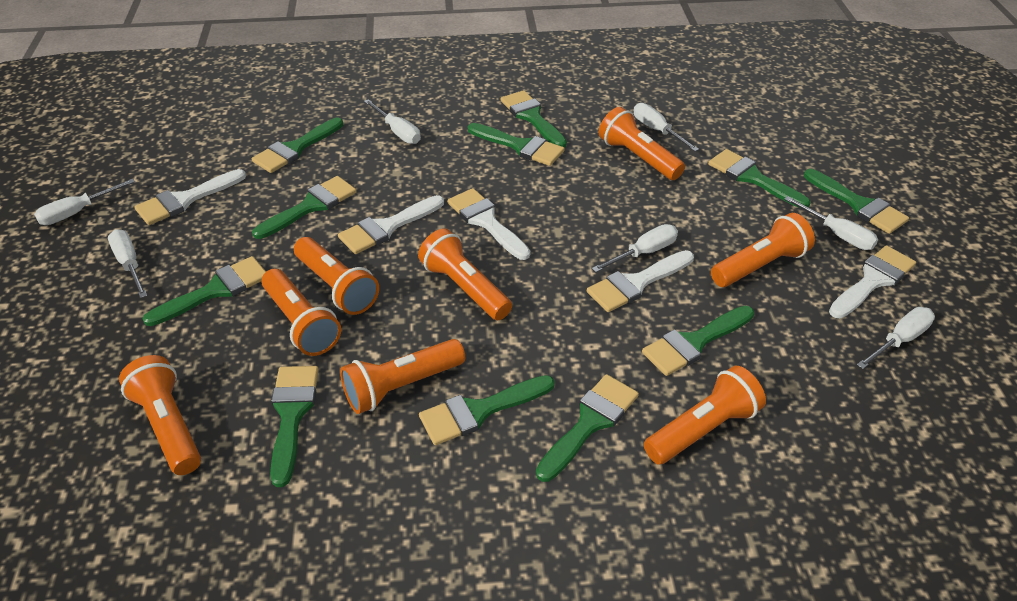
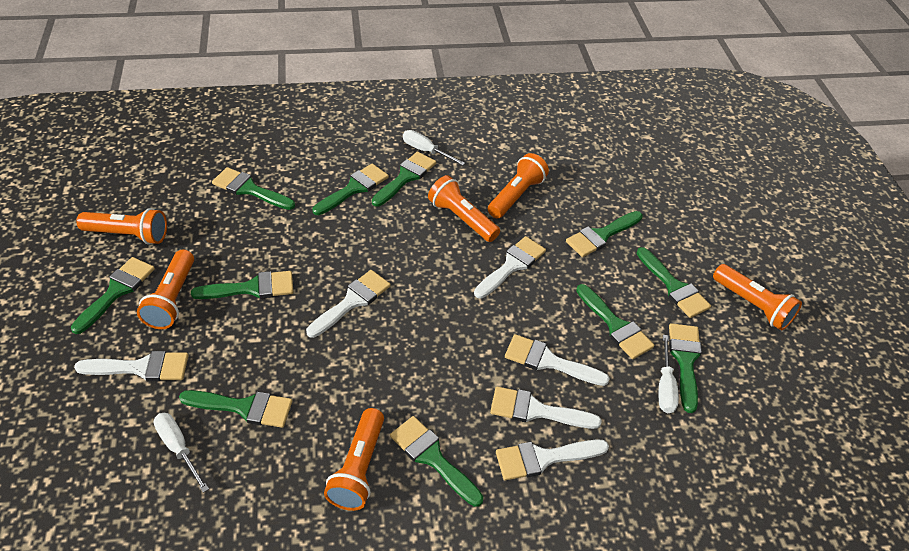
orange flashlight: [119,355,201,475] [261,269,341,356] [294,237,379,315] [340,339,465,414] [418,229,512,320] [599,107,685,180] [644,366,766,465] [711,213,815,287] = 8 -> [76,208,167,245] [137,249,194,329] [324,408,384,511] [428,175,500,242] [488,153,549,219] [713,264,802,331] = 6
white brush: [135,169,246,225] [338,195,444,254] [447,188,530,260] [587,250,694,312] [829,245,916,318] = 5 -> [74,351,189,381] [306,270,391,338] [474,236,546,299] [490,386,602,429] [496,439,609,480] [505,334,610,386] = 6
white screwdriver: [34,179,135,225] [108,229,147,298] [364,99,421,144] [592,224,678,272] [634,103,699,151] [784,196,878,250] [857,307,935,369] = 7 -> [154,413,209,493] [403,130,465,166] [659,335,679,413] = 3

